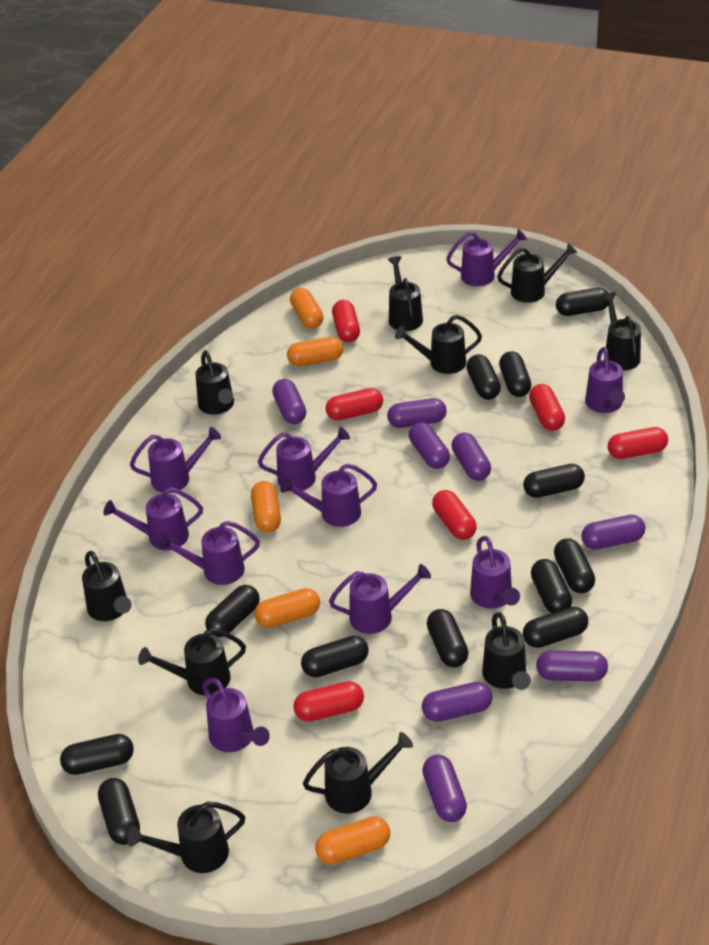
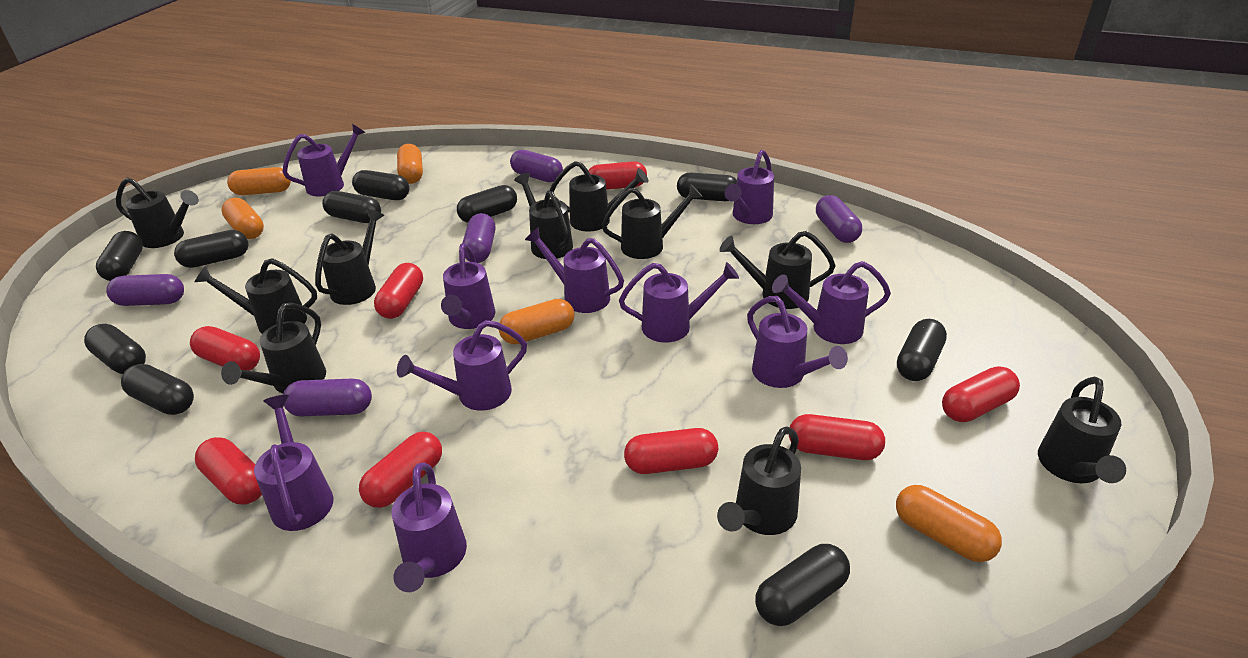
black capsule: [60,734,134,775] [98,778,140,845] [205,585,260,637] [301,636,369,677] [427,609,469,667] [466,354,501,400] [499,351,531,397] [523,464,585,498] [523,607,588,648] [531,559,572,613] [554,538,595,593] [556,288,608,316] = 12 -> [84,324,146,374] [96,231,143,281] [121,364,194,415] [174,230,248,268] [322,191,381,223] [352,170,409,200] [457,185,517,223] [677,173,737,201] [755,544,850,626] [897,319,947,381] = 10
purple capsule: [272,379,306,424] [387,398,447,428] [409,422,450,469] [422,682,493,722] [422,755,467,822] [452,432,491,481] [536,651,608,681] [581,515,645,550] = 8 -> [106,274,184,306] [283,379,372,416] [462,213,495,263] [510,150,563,182] [816,195,862,243] = 5
red capsule: [293,681,364,722] [325,388,383,421] [332,300,360,342] [432,490,477,540] [529,384,565,431] [608,427,668,459] = 6 -> [190,326,260,371] [195,437,262,504] [359,432,442,508] [374,263,423,319] [588,161,647,190] [624,428,718,474] [789,414,885,460] [942,366,1020,422] = 8

